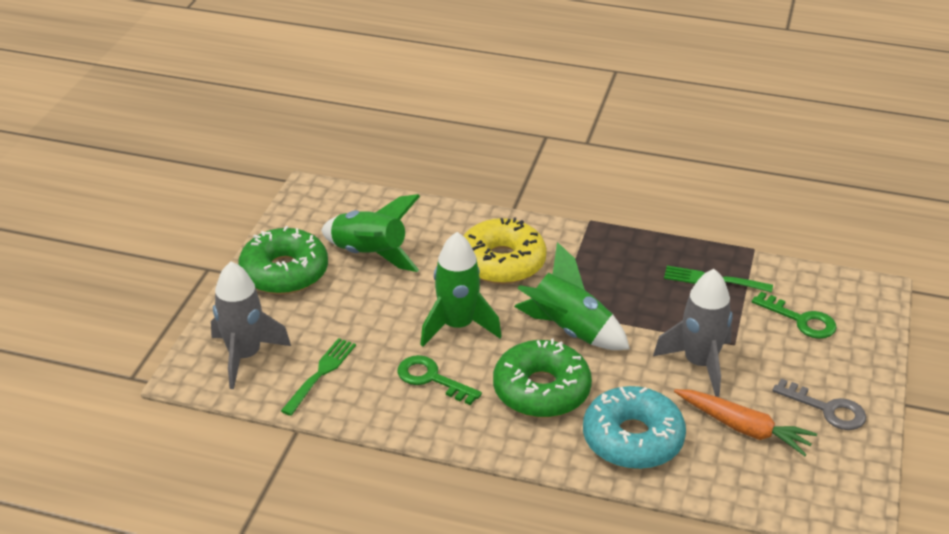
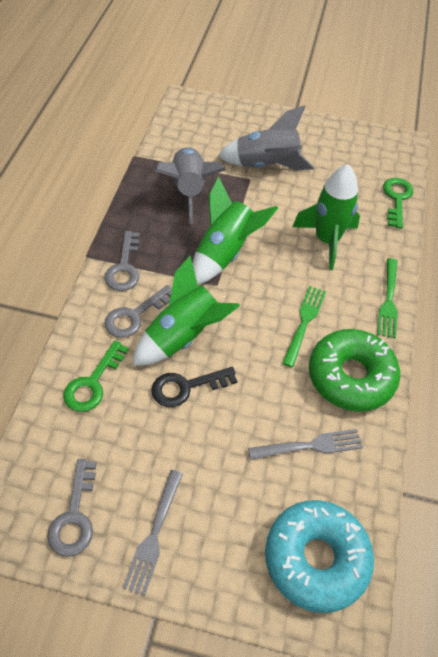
black key: none = 0 -> [151,367,237,407] = 1
green donut: [238,226,328,295] [493,338,592,418] = 2 -> [309,329,400,412] = 1
grey fork: none = 0 -> [123,470,183,596] [248,429,363,460] = 2
grey key: [772,378,866,430] = 1 -> [47,459,97,557] [104,231,140,291] [104,285,172,338] = 3
orange carrot: [674,389,817,456] = 1 -> none = 0
yellow donut: [464,217,547,284] = 1 -> none = 0

